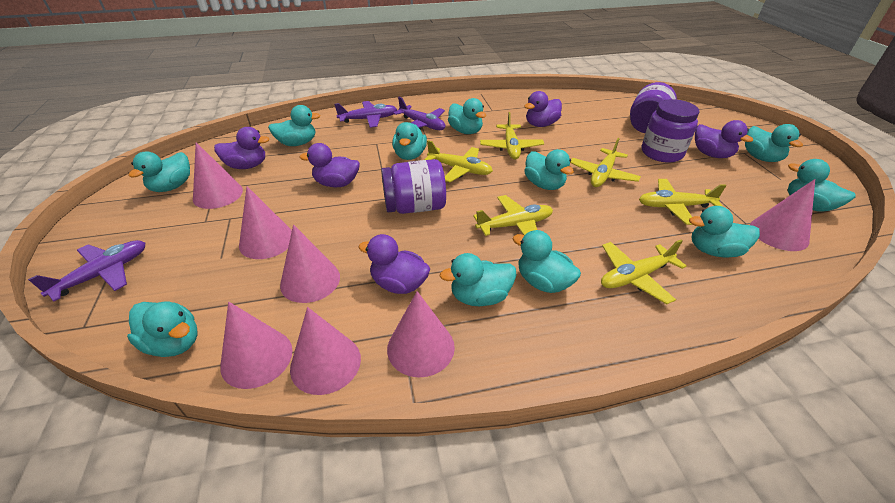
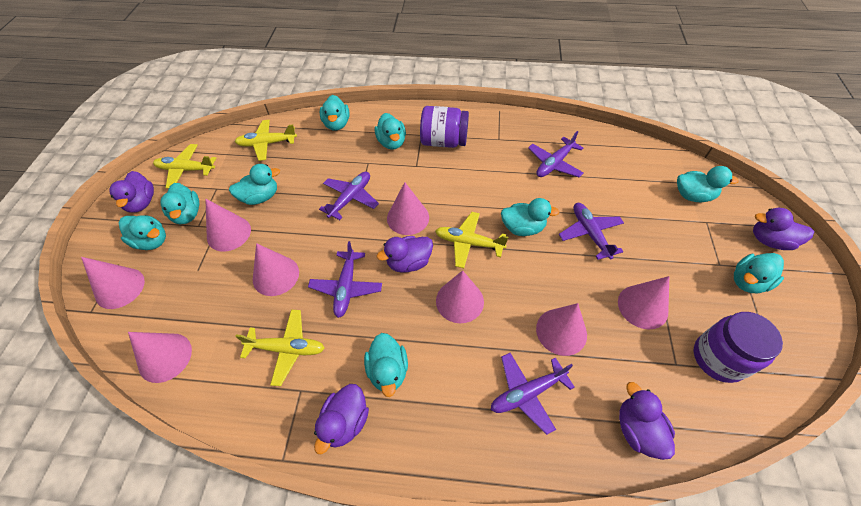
pink cone: [193,142,243,209] [220,302,292,389] [239,186,292,259] [280,224,340,303] [290,307,361,395] [387,291,455,377] [750,179,815,251] = 7 -> [81,257,145,309] [128,332,192,383] [205,199,251,251] [253,243,299,296] [387,182,429,235] [436,270,484,323] [536,303,587,356] [618,276,669,329] = 8
purple jar: [381,159,446,214] [630,82,677,133] [642,99,699,163] = 3 -> [420,106,469,148] [694,312,783,383] = 2
purple plane: [28,240,146,302] [334,101,397,128] [393,97,445,130] = 3 -> [308,241,382,318] [319,172,379,220] [491,353,575,435] [528,131,584,177] [559,203,624,260] = 5
turquoise duck: [127,301,198,357] [128,151,190,192] [268,105,321,146] [392,122,427,160] [439,253,517,306] [448,98,486,134] [513,230,581,293] [524,149,574,190] [689,206,760,258] [745,124,803,162] [788,159,856,212] = 11 -> [119,215,166,250] [160,183,199,224] [229,164,280,205] [320,95,349,131] [364,333,408,397] [375,113,406,150] [501,198,559,236] [677,166,739,202] [734,253,784,293] = 9
yellow plane: [424,140,493,182] [473,195,553,236] [480,112,544,159] [570,138,641,187] [601,240,686,304] [639,179,727,225] = 6 -> [153,144,216,188] [235,120,297,161] [235,310,325,386] [435,212,508,268] = 4

